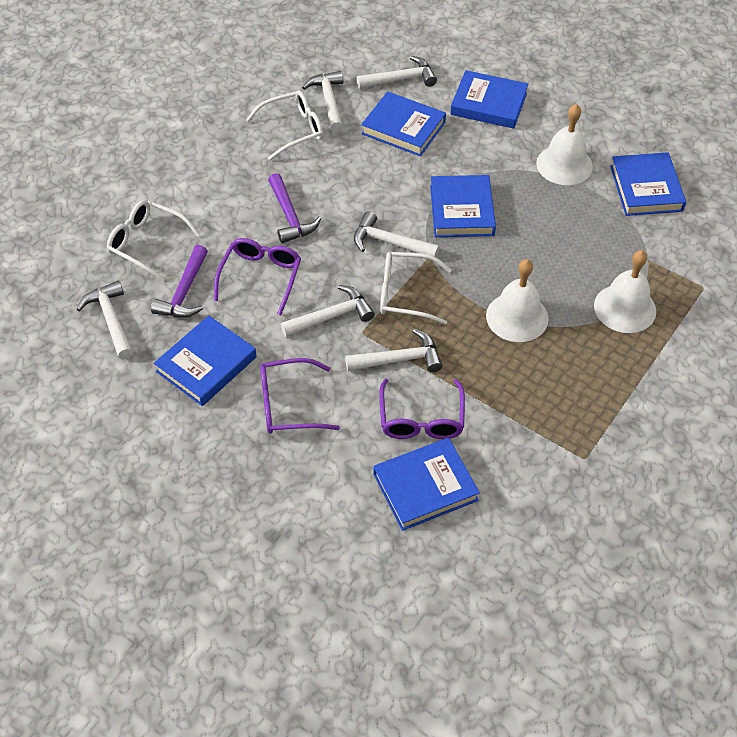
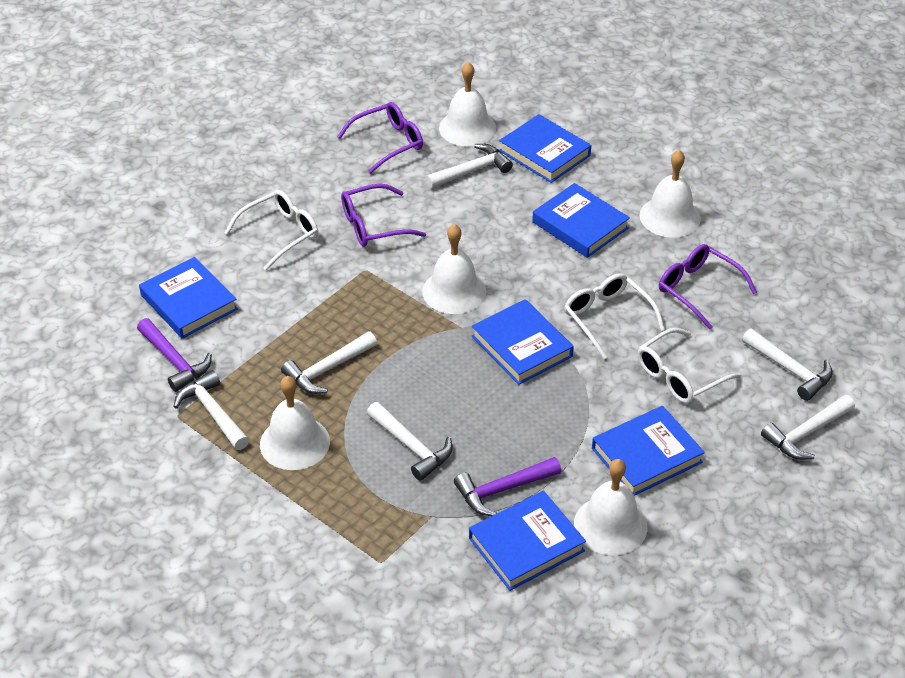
white bell: [486,259,549,342] [536,104,593,185] [594,250,656,333] = 3 -> [260,376,330,470] [422,224,486,314] [439,62,496,146] [574,459,647,555] [640,150,701,238] = 5

